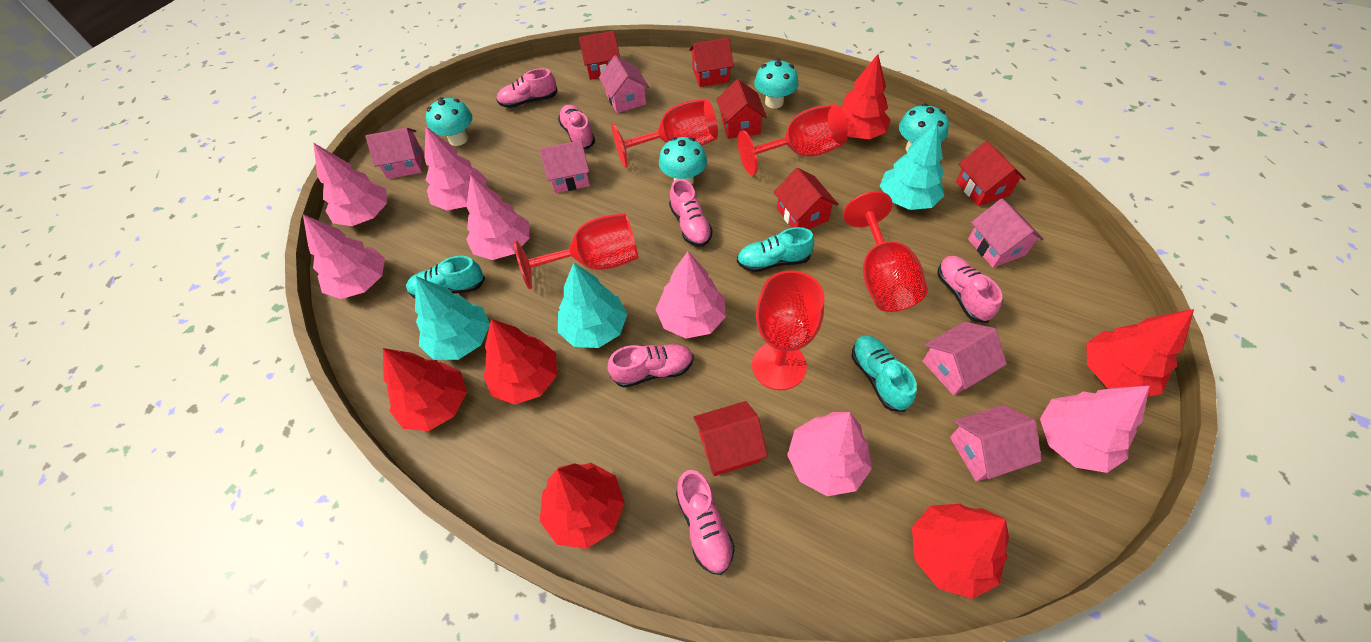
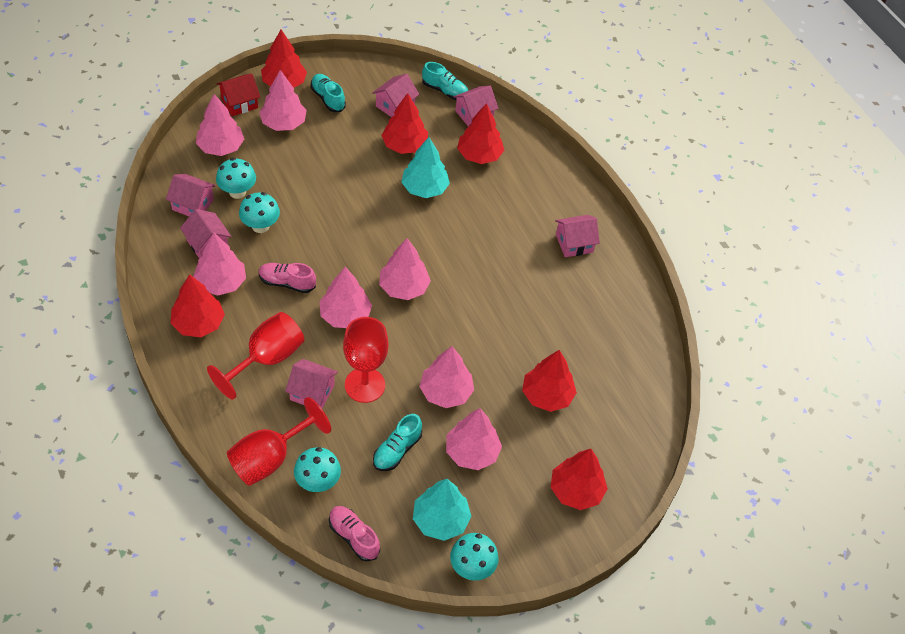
pink shoe: [496,68,557,108] [558,105,595,149] [608,344,694,388] [669,179,713,247] [676,470,735,575] [937,256,1002,323] = 6 -> [259,263,316,293] [329,506,380,562] = 2
red goblet: [514,213,638,289] [611,98,718,168] [738,104,848,175] [752,270,825,390] [843,191,928,312] = 5 -> [207,312,304,399] [227,397,331,486] [343,317,389,403] = 3
red house: [579,31,620,80] [689,38,734,87] [693,401,768,476] [717,79,767,139] [774,168,838,229] [956,141,1026,206] = 6 -> [217,73,260,116] = 1
turquoise tree: [415,276,490,360] [558,263,627,348] [880,122,944,210] = 3 -> [401,137,450,198] [413,479,472,541] = 2

